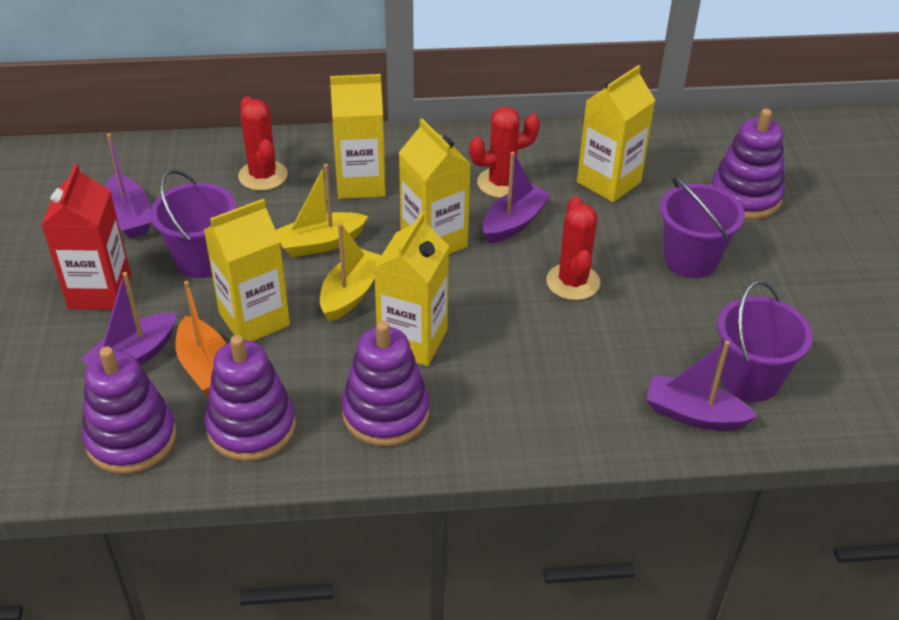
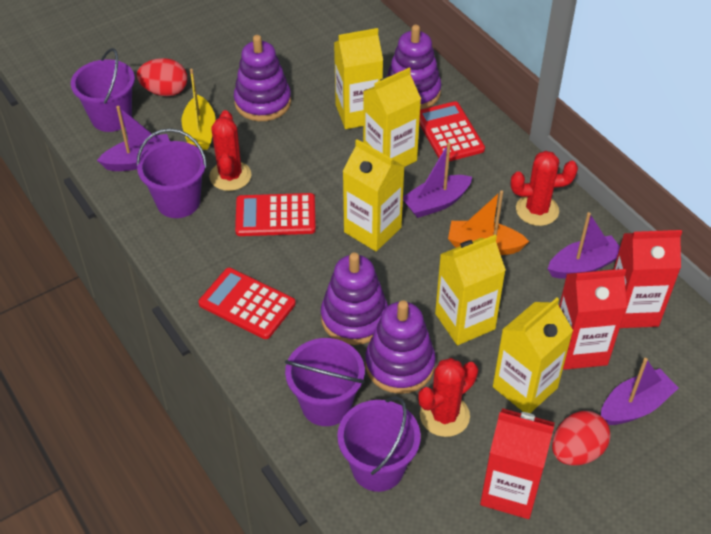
purple bucket: [150,169,236,278] [660,176,745,278] [717,280,813,402] = 3 -> [71,48,135,132] [136,128,207,218] [285,338,365,426] [337,396,421,492] = 4
red calculator: none = 0 -> [198,268,296,339] [235,193,316,236] [419,101,485,161] = 3
red carton: [41,164,131,310] = 1 -> [480,408,555,519] [559,269,627,370] [614,230,682,328] = 3
red egg: none = 0 -> [137,58,187,96] [552,411,611,466] = 2
yellow boat: [276,164,368,257] [320,223,381,322] = 2 -> [181,69,215,150] = 1

